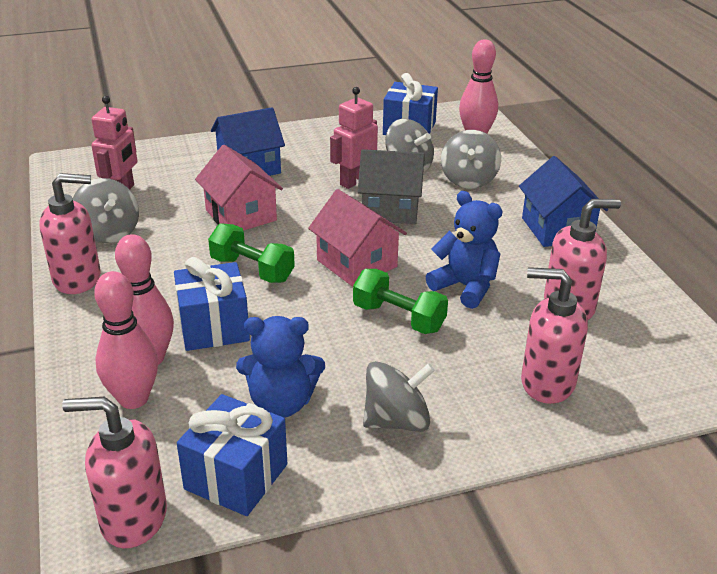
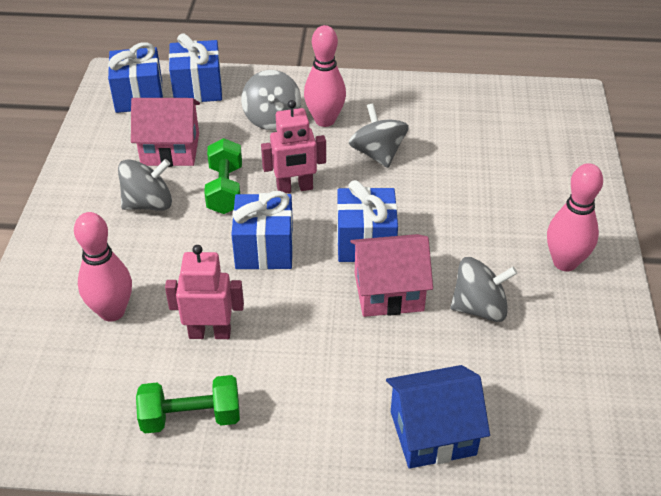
blue gift: [174,257,250,351] [177,394,287,516] [383,73,438,135] = 3 -> [108,42,163,113] [169,33,222,102] [231,191,293,270] [337,180,398,262] = 4
blue house: [211,107,285,176] [519,156,608,247] = 2 -> [386,365,490,469] = 1
blue teddy bear: [236,316,325,418] [426,191,502,309] = 2 -> none = 0
grey house: [358,149,425,224] = 1 -> none = 0
pink soap dispenser: [39,173,101,294] [62,397,167,548] [521,267,588,404] [544,199,621,320] = 4 -> none = 0

